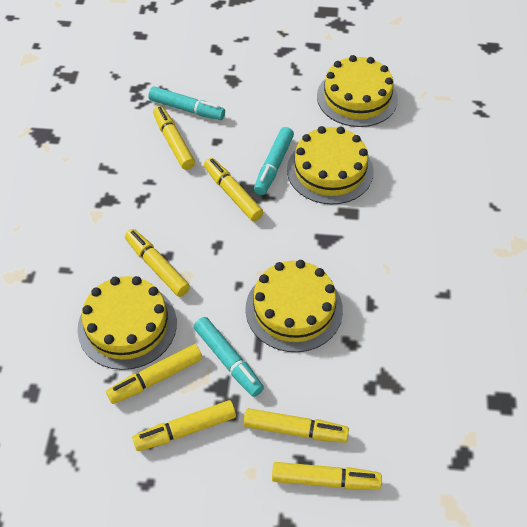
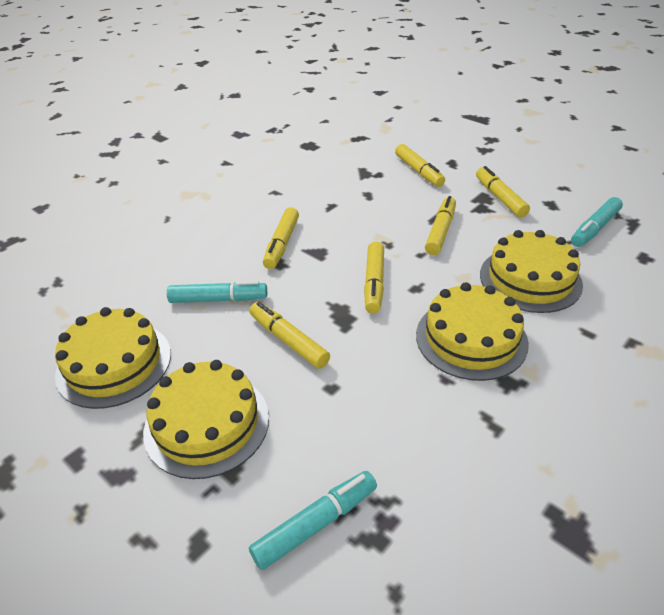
yellow marker: [106,344,202,404] [125,229,190,297] [132,400,236,451] [153,106,195,170] [204,158,264,222] [243,408,349,443] [272,462,382,490] = 7 -> [249,302,330,369] [263,207,299,269] [364,241,384,313] [395,144,445,187] [425,196,456,255] [476,166,530,218] = 6

